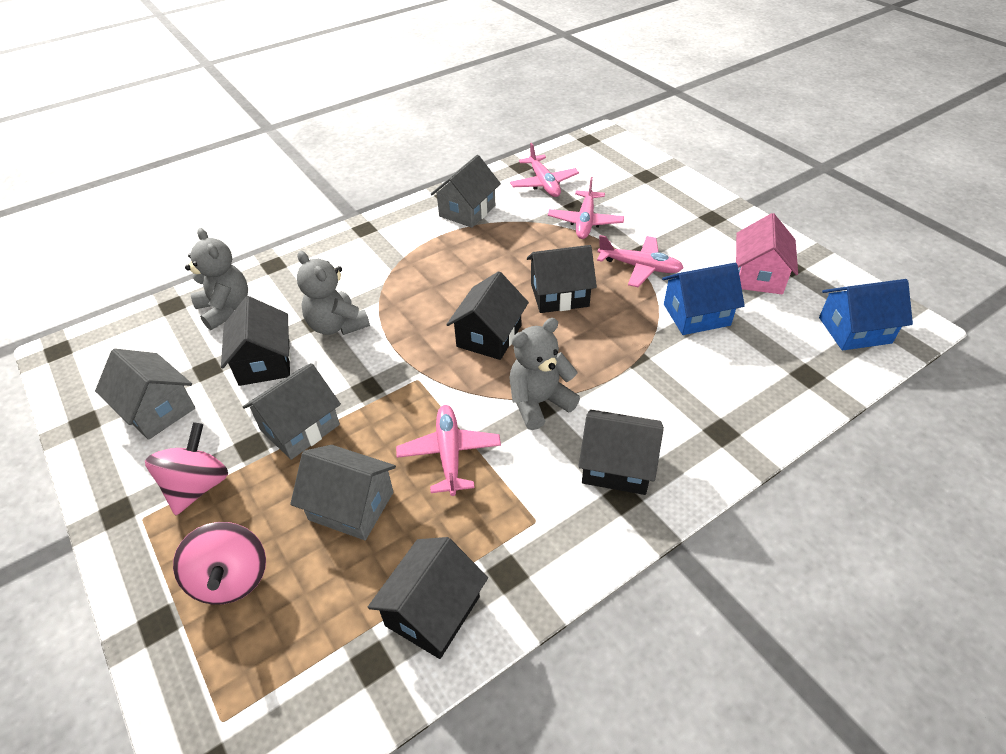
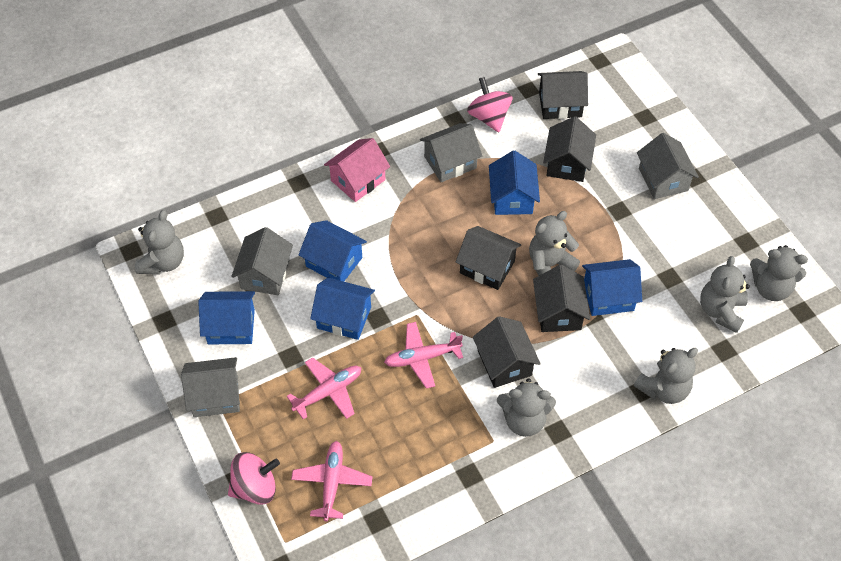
blue house: [662,263,745,335] [819,279,913,350] = 2 -> [198,291,255,344] [298,220,367,281] [310,277,375,340] [489,150,540,215] [582,259,642,316] = 5
grey teddy bear: [185,228,248,330] [297,251,370,335] [509,318,580,430] = 3 -> [135,210,184,275] [497,378,556,437] [529,211,580,276] [634,348,698,404] [700,256,750,333] [750,245,808,301] = 6
pink plane: [396,405,501,496] [510,143,579,197] [548,177,624,239] [597,235,684,287] = 4 -> [287,357,361,419] [291,441,372,521] [384,322,463,389] = 3

